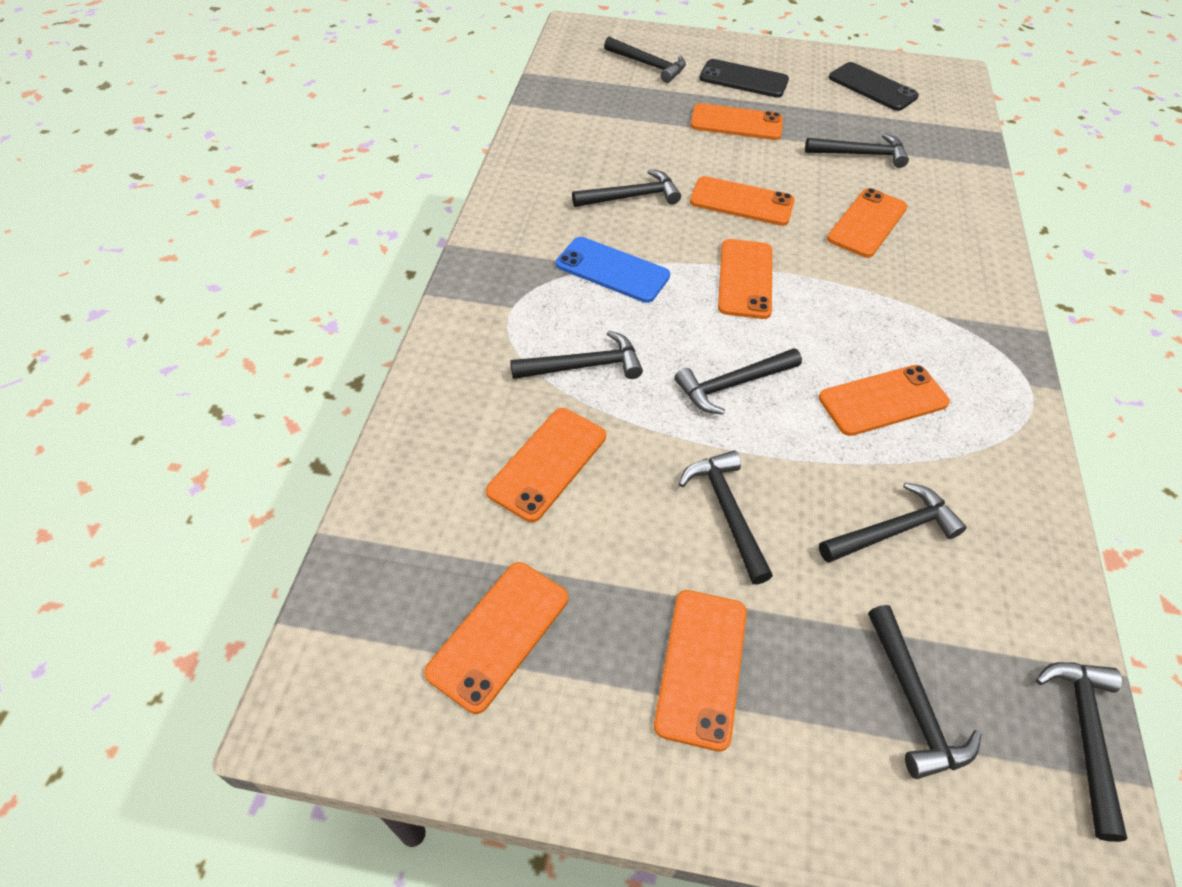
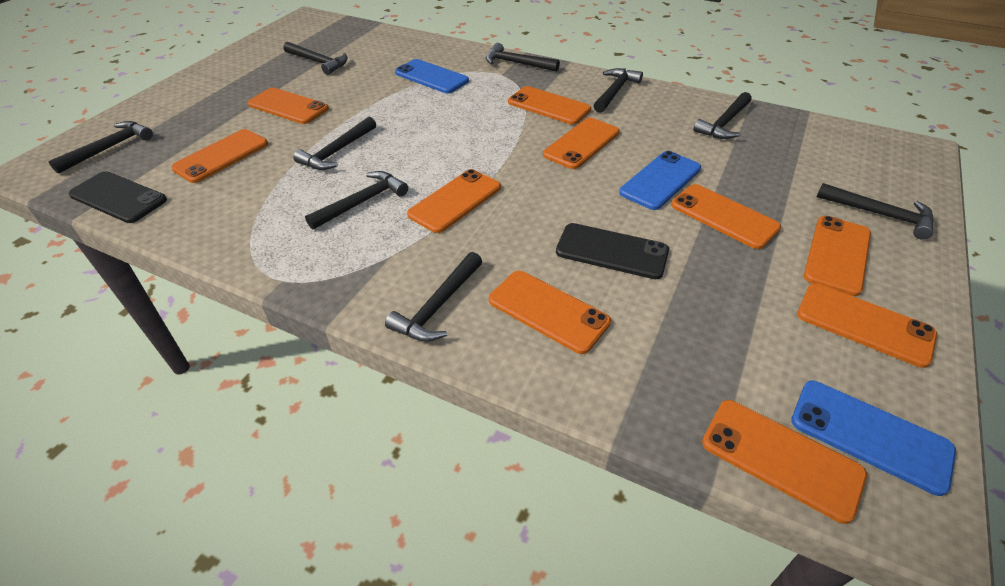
blue phone: [556,237,670,303] = 1 -> [395,59,469,93] [619,151,701,210] [791,380,956,496] = 3
orange phone: [424,562,568,714] [486,408,606,522] [654,590,747,751] [690,103,783,140] [690,176,795,226] [718,239,772,319] [819,365,950,436] [827,188,907,258] = 8 -> [171,129,268,183] [248,88,329,124] [407,169,501,233] [489,271,611,354] [508,86,591,125] [543,118,620,169] [671,184,781,249] [702,400,867,524] [797,283,937,368] [804,216,871,296] = 10

